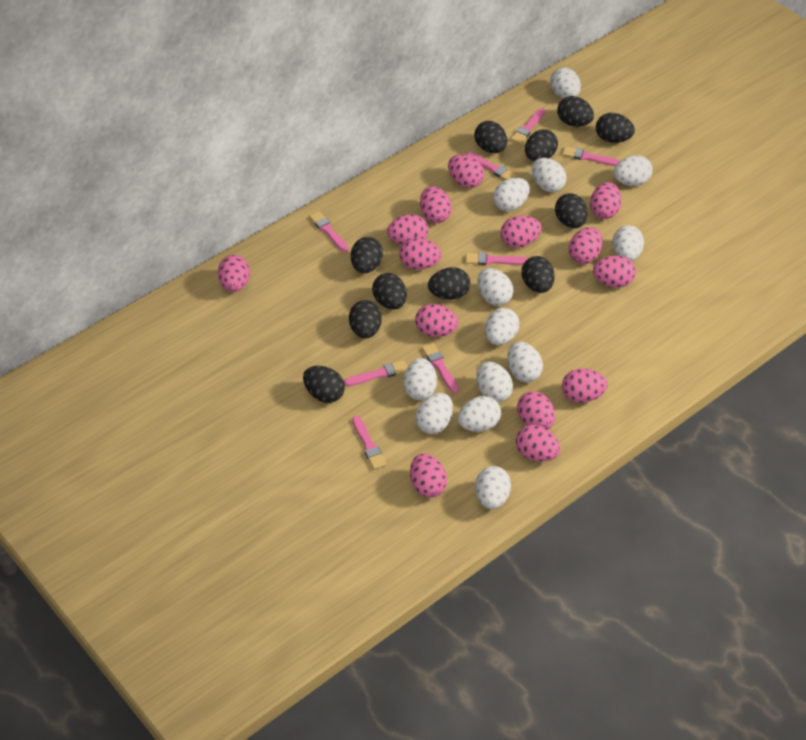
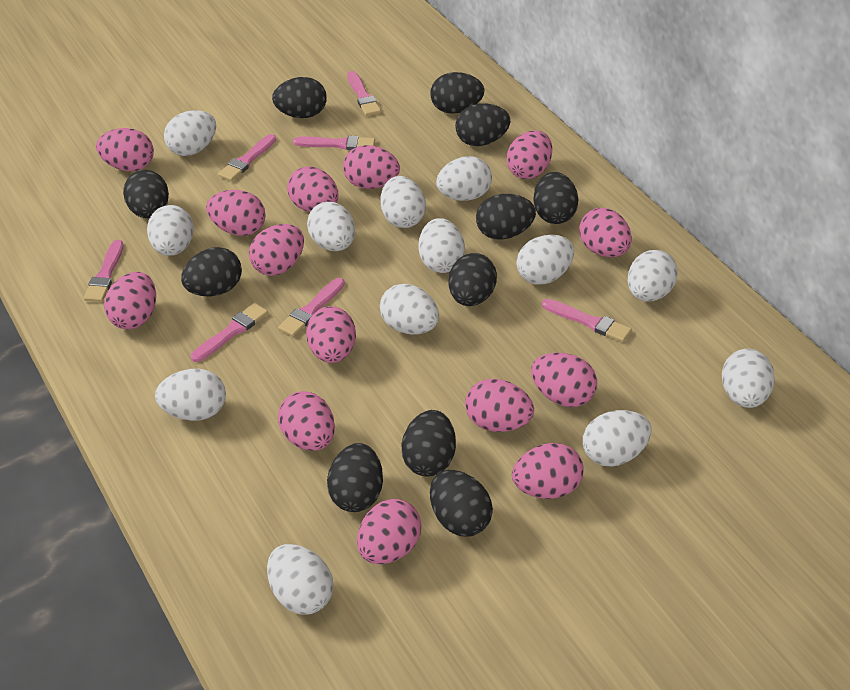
pink brush: [309,211,349,252] [344,360,407,386] [352,416,387,469] [422,343,459,393] [466,152,517,180] [466,252,527,265] [511,108,545,144] [562,146,620,166] = 8 -> [84,240,123,302] [191,303,268,362] [218,134,276,181] [278,278,345,337] [293,136,375,150] [347,71,381,116] [542,299,632,342] = 7

